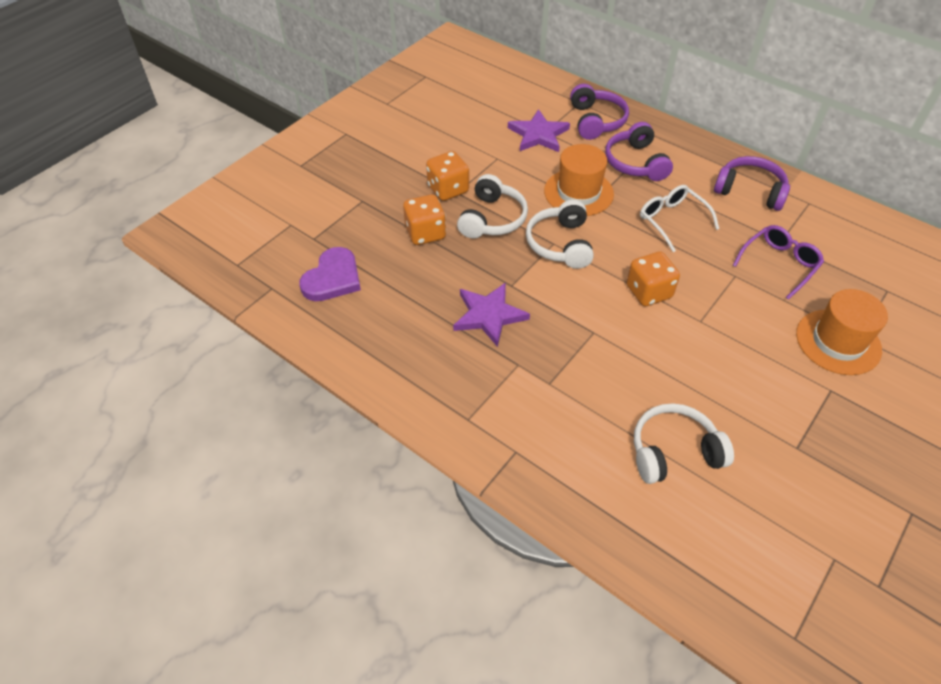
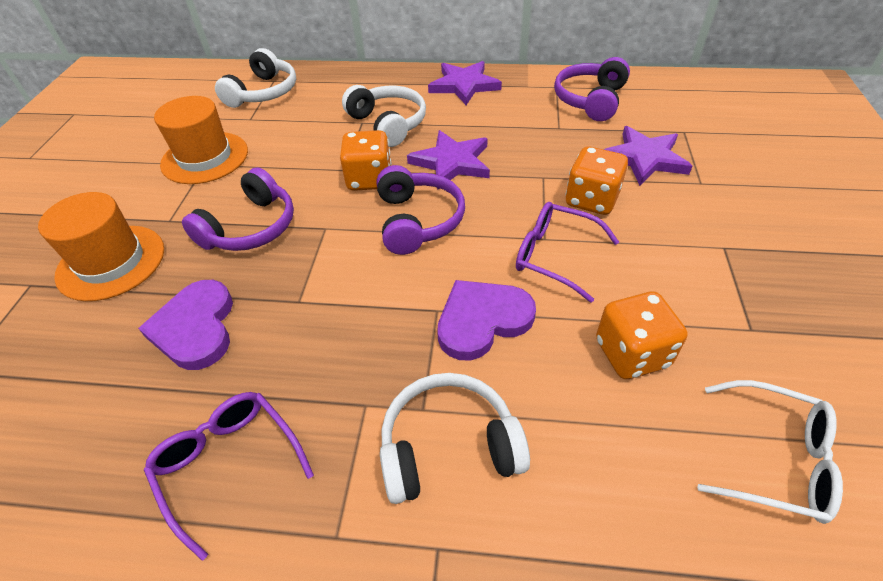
purple glasses: [733,225,824,300] = 1 -> [144,392,314,561] [516,202,619,303] = 2
purple heart: [299,247,361,301] = 1 -> [138,280,233,370] [437,280,536,361] = 2
purple star: [453,283,530,347] [508,109,570,152] = 2 -> [407,130,490,190] [428,61,502,105] [603,126,692,186] = 3

